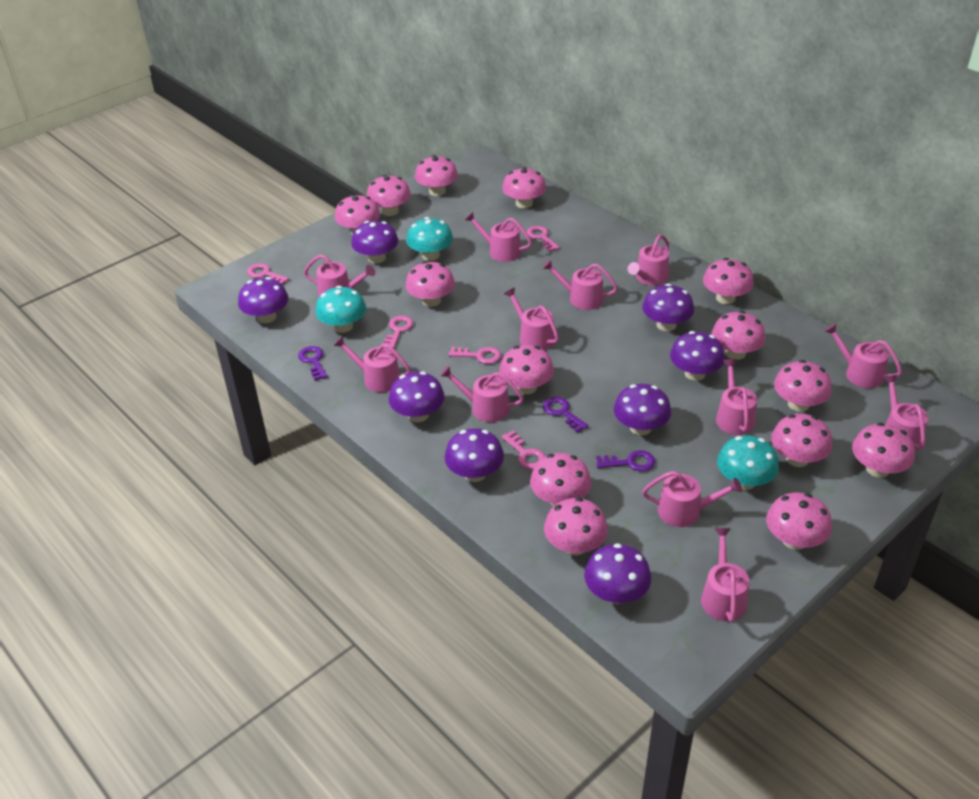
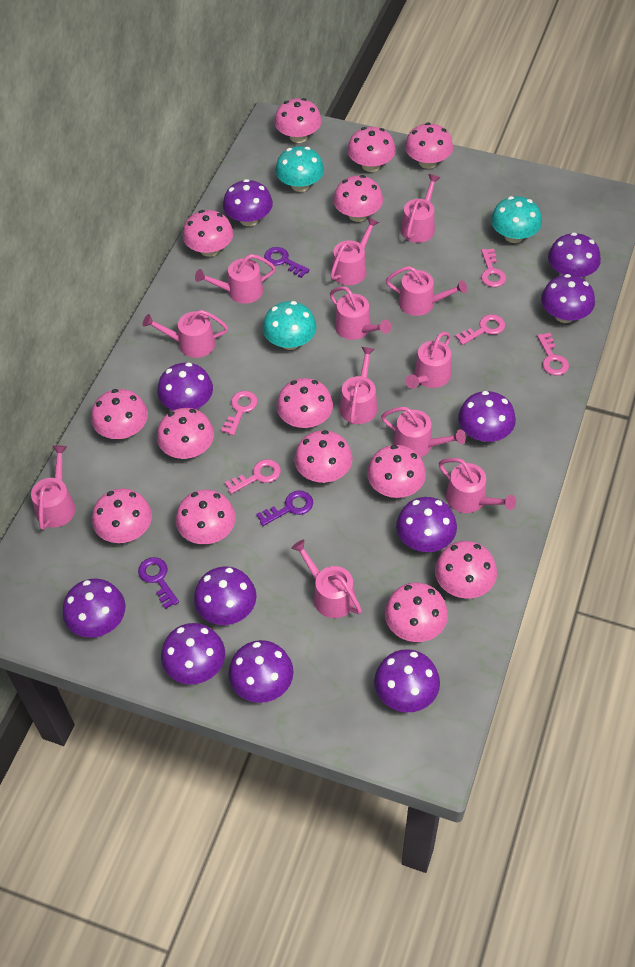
purple mushroom: [238,277,289,323] [351,221,398,264] [389,372,445,422] [444,428,504,482] [584,543,651,604] [614,384,671,435] [642,283,694,331] [670,331,725,381] = 8 -> [63,579,125,638] [157,363,213,410] [161,623,225,684] [194,566,257,625] [223,179,273,226] [228,640,294,703] [374,649,440,713] [396,497,457,552] [458,391,516,442] [541,274,595,323] [548,232,601,277] = 11

